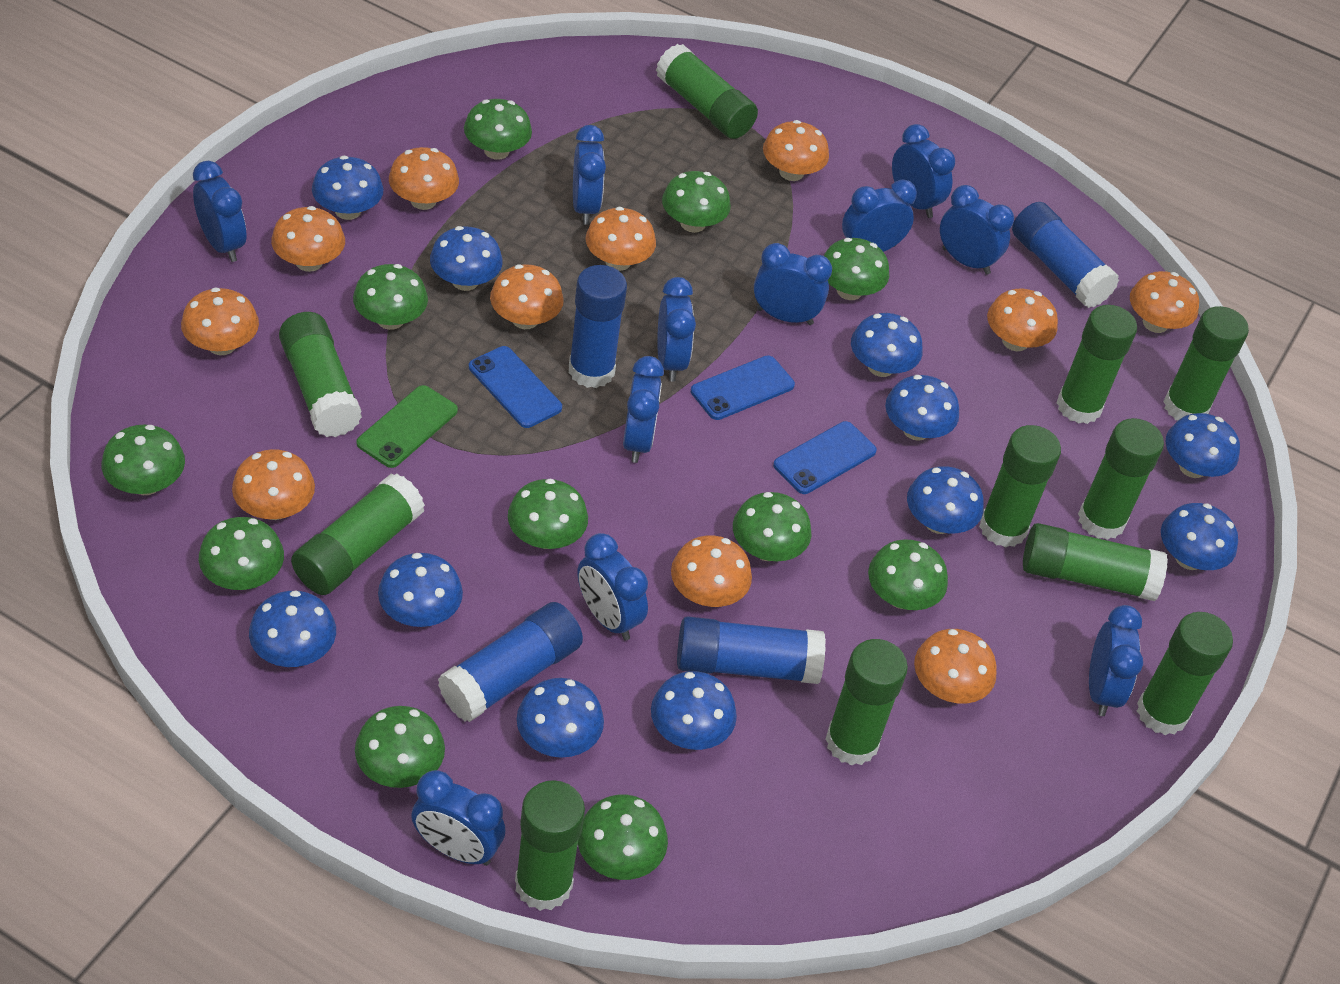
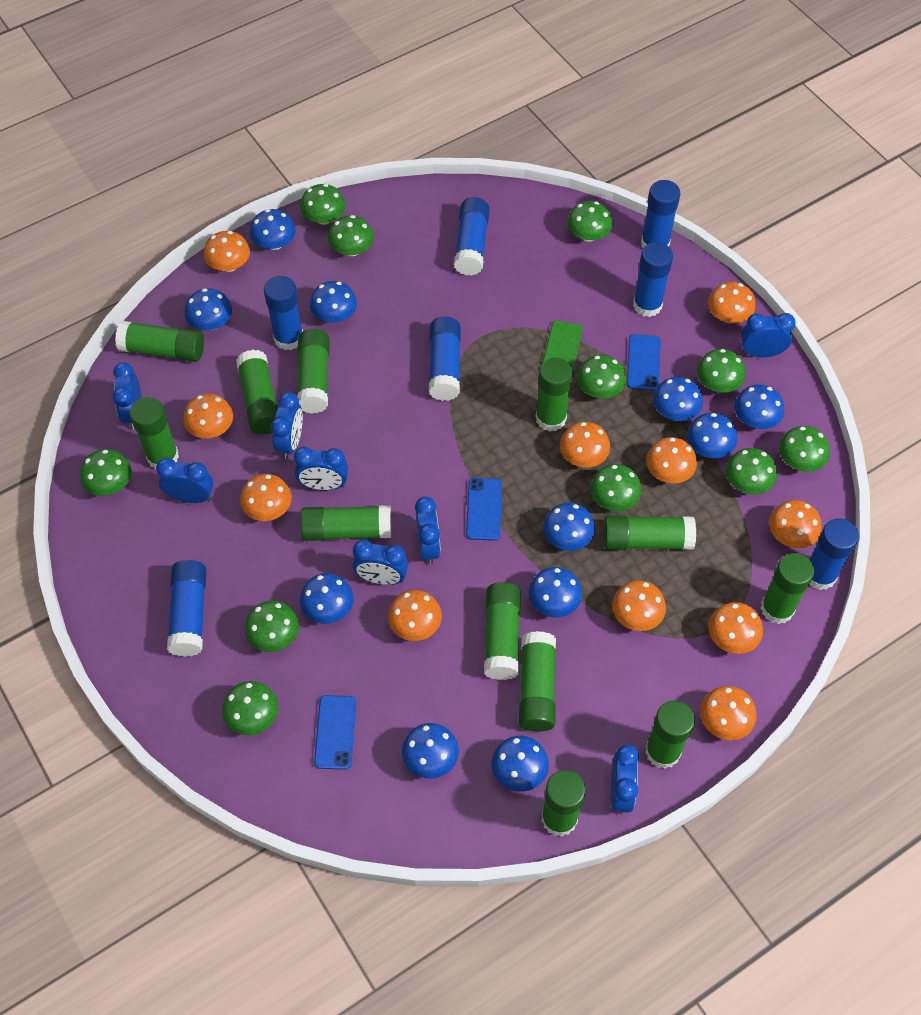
blue clock: [193,161,246,262] [411,770,505,866] [573,125,606,225] [577,533,648,641] [623,356,664,463] [657,277,696,382] [754,243,832,325] [842,179,917,252] [892,124,955,218] [940,185,1014,275] [1089,605,1143,716] = 11 -> [112,362,142,430] [156,458,214,503] [271,392,303,459] [294,447,348,490] [353,540,408,585] [415,496,441,565] [610,744,639,814] [741,313,796,357] = 8
blue glue stick: [438,602,583,722] [569,265,627,388] [677,616,826,684] [1012,202,1119,308] = 4 -> [167,560,207,657] [264,276,303,350] [429,317,461,401] [454,197,490,276] [633,242,673,317] [641,180,680,248] [810,518,859,590] = 7
green glue stick: [279,312,362,437] [291,473,425,595] [515,780,585,911] [656,44,758,139] [826,639,908,765] [979,425,1061,548] [1023,523,1168,601] [1056,305,1137,424] [1078,418,1164,540] [1137,612,1233,735] [1163,306,1249,420] = 11 -> [115,321,204,362] [130,397,179,470] [236,350,278,434] [297,329,330,414] [300,505,391,541] [484,582,521,680] [519,631,556,732] [536,358,573,431] [541,770,586,837] [603,516,696,550] [645,701,695,769] [760,553,814,624] = 12

